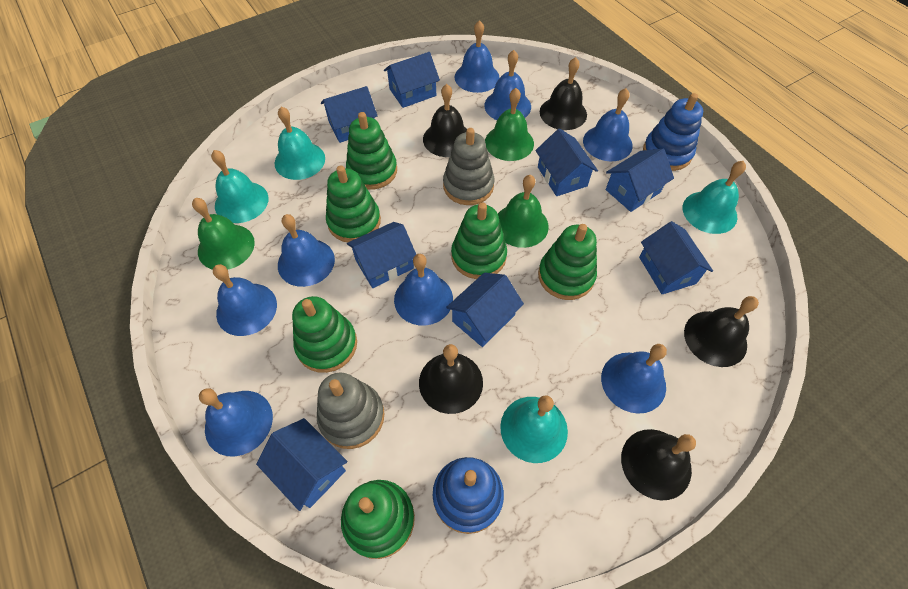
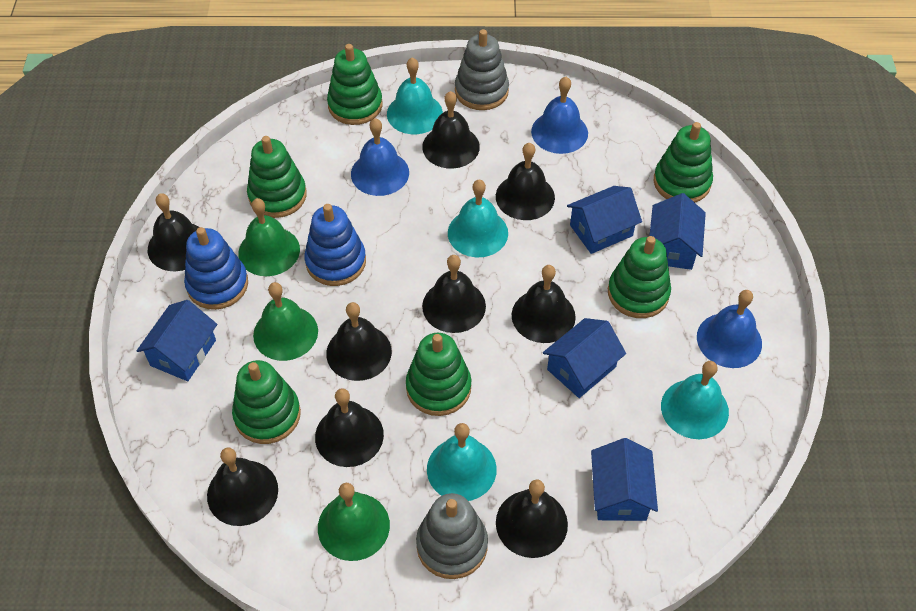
black bell: [419,344,483,414] [423,84,467,157] [540,57,587,130] [621,429,696,500] [684,296,759,367] = 5 -> [148,193,199,271] [207,447,278,526] [315,388,384,467] [326,302,392,381] [422,91,480,169] [422,255,486,333] [496,143,555,220] [496,480,568,558] [512,265,576,343] = 9
blue bell: [199,388,273,456] [213,264,277,336] [278,214,335,287] [394,254,453,325] [455,20,500,93] [484,50,531,120] [583,88,633,161] [601,344,667,414] = 8 -> [351,118,409,196] [531,77,588,154] [697,290,762,368] = 3
blue house: [256,418,347,511] [321,86,378,143] [347,222,416,288] [384,52,440,108] [446,273,524,347] [535,128,598,196] [606,149,674,212] [639,221,713,294] = 8 -> [136,300,217,381] [543,318,626,398] [567,186,642,254] [591,438,658,521] [649,193,706,270] = 5

